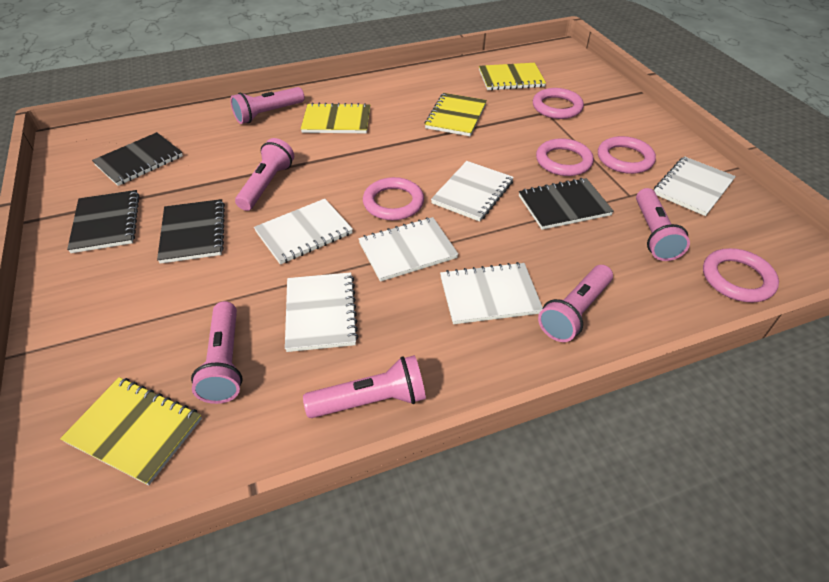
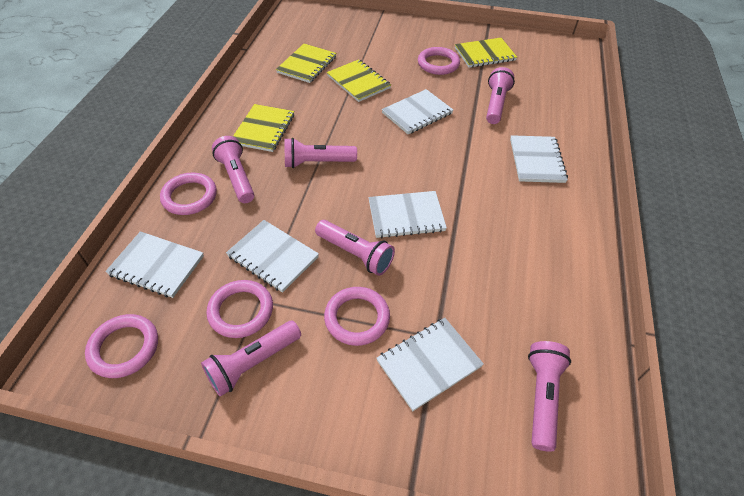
black notebook: [67,190,139,253] [92,132,183,186] [157,199,225,264] [519,178,614,230] = 4 -> none = 0

